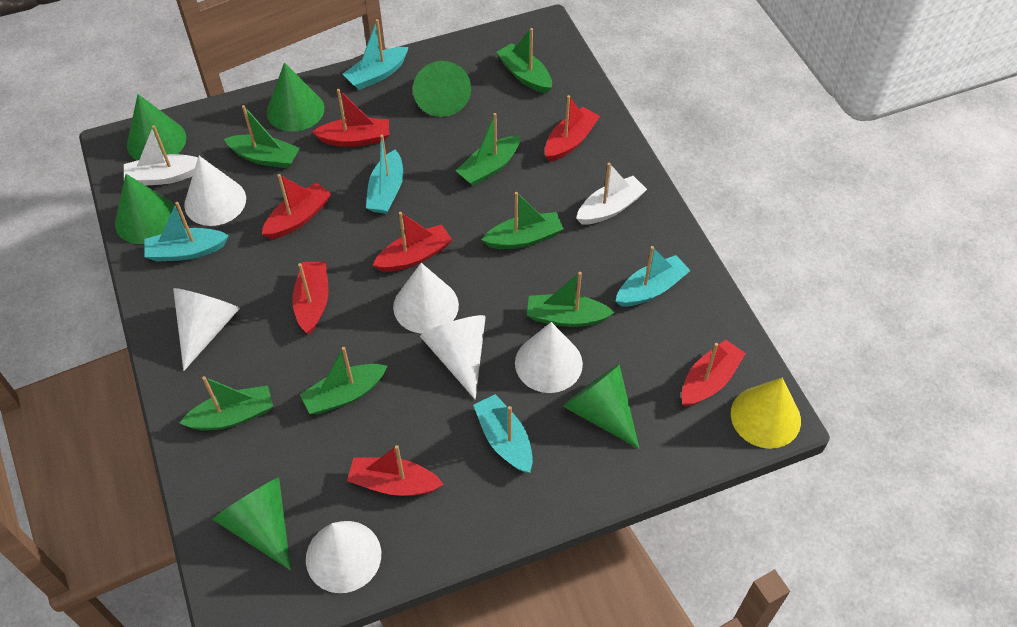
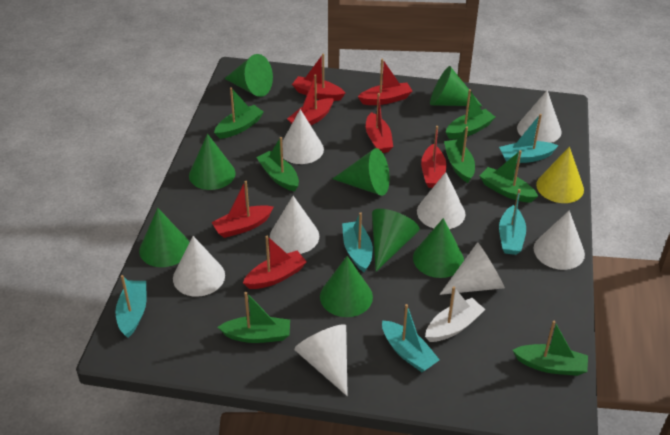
green cone: [115,174,175,244] [127,94,186,161] [212,478,291,570] [267,62,324,132] [413,61,471,117] [563,364,639,449] = 6 -> [139,208,189,267] [189,134,236,190] [224,54,273,97] [320,256,373,317] [333,148,390,196] [372,209,420,271] [413,218,464,278] [430,66,482,106] = 8
white boat: [124,125,198,185] [576,163,647,225] = 2 -> [425,286,486,342] = 1
white cone: [173,288,240,371] [184,156,246,226] [306,521,381,593] [393,263,459,334] [420,315,486,399] [515,322,583,393] = 6 -> [173,236,225,297] [270,196,319,254] [282,109,324,164] [294,324,348,396] [417,172,465,229] [439,242,505,295] [517,90,561,143] [534,210,585,270] = 8

